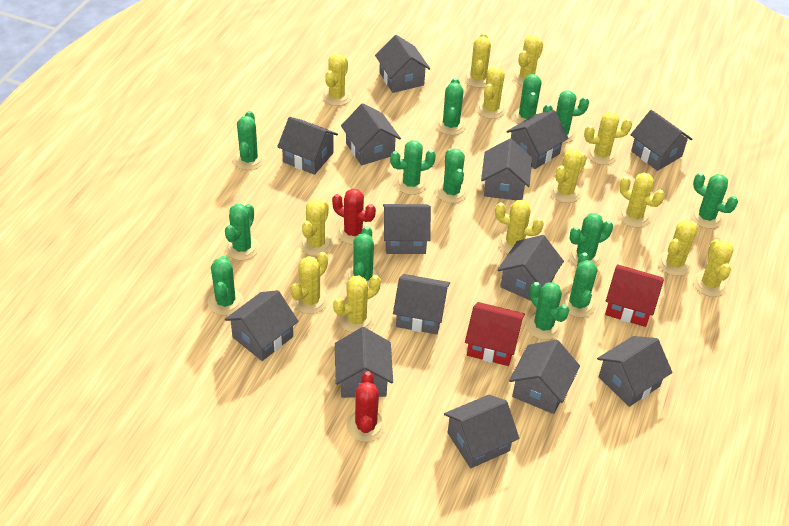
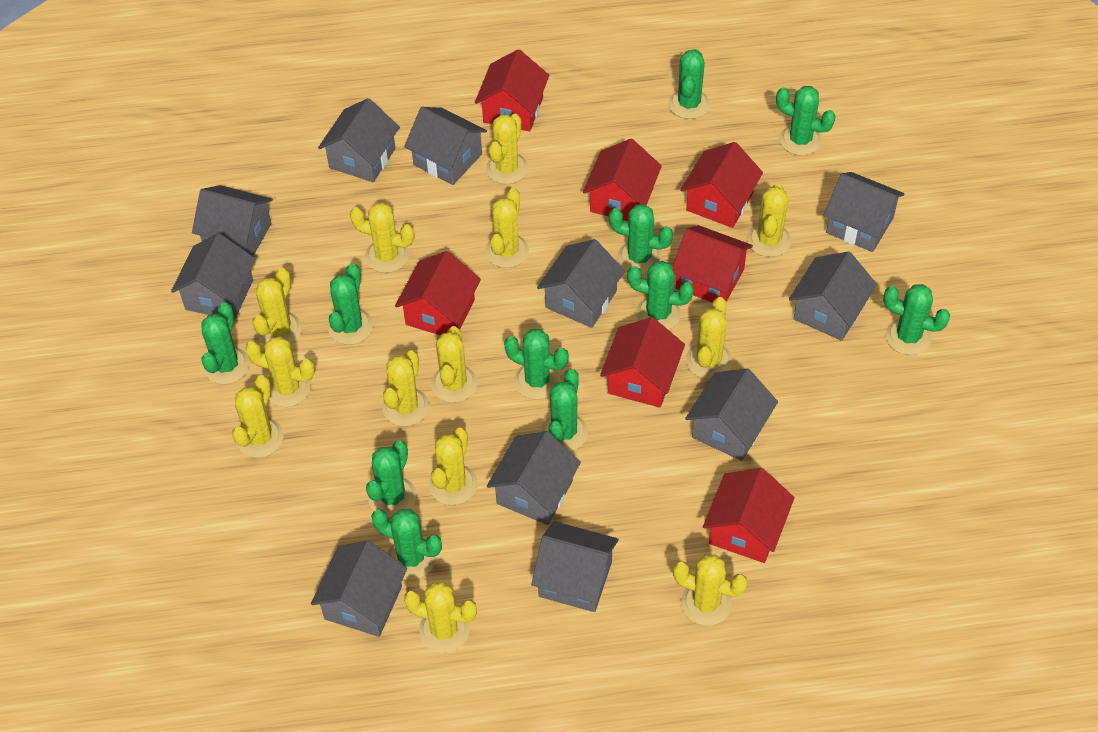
green cactus: [208,256,244,316] [225,204,259,260] [233,111,265,170] [345,226,380,286] [390,140,436,195] [436,78,466,135] [436,148,468,203] [512,74,542,124] [526,282,569,340] [543,90,589,143] [561,252,597,317] [568,213,613,267] [690,173,738,229] = 13 -> [201,302,250,384] [328,263,373,345] [366,440,417,518] [371,509,442,580] [504,329,569,400] [541,369,588,452] [609,204,673,274] [627,261,694,330] [669,49,710,119] [776,86,836,156] [883,284,950,355] = 11
grey house: [225,290,299,361] [277,117,338,175] [335,327,393,398] [341,103,401,165] [375,35,430,93] [383,204,431,254] [393,274,450,334] [444,395,519,468] [481,139,532,200] [497,235,564,301] [506,110,569,169] [509,340,580,414] [597,336,673,407] [631,110,692,171] = 14 -> [171,233,255,320] [192,185,273,256] [311,541,407,637] [318,98,400,182] [404,107,487,185] [487,431,581,525] [531,521,619,612] [537,239,625,328] [685,369,778,461] [789,252,877,341] [824,172,905,252] = 11
red cactus: [332,188,376,245] [347,371,386,442] = 2 -> none = 0
red house: [465,302,525,366] [605,264,664,327] = 2 -> [395,251,481,335] [475,49,549,131] [583,139,662,221] [600,317,685,408] [672,225,753,303] [680,142,763,228] [703,468,795,563] = 7

